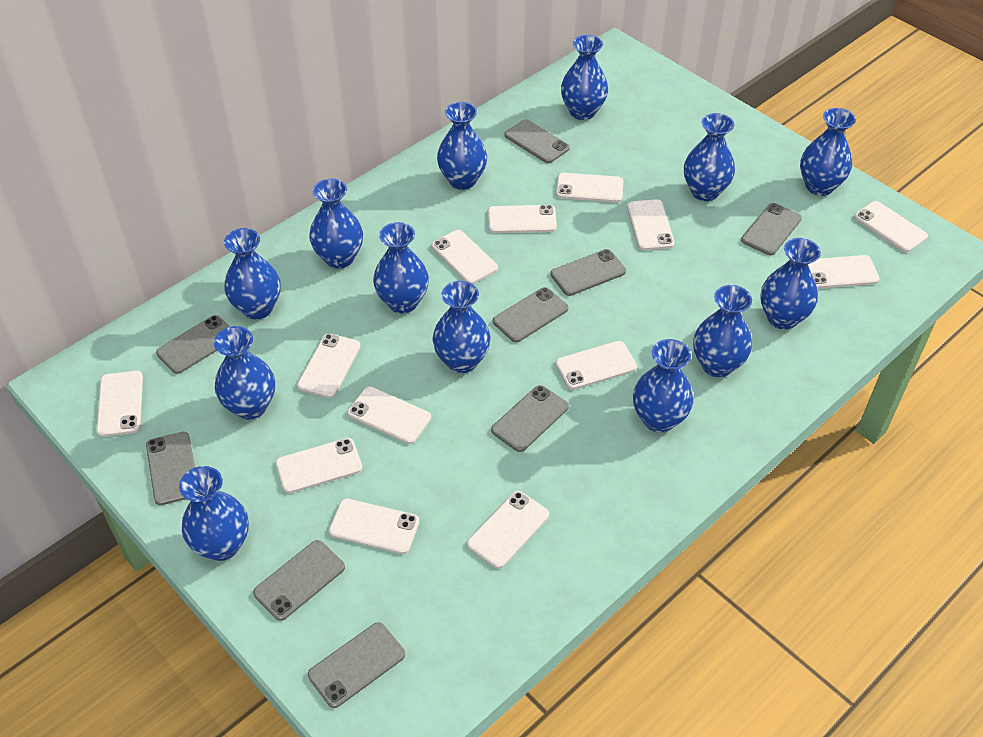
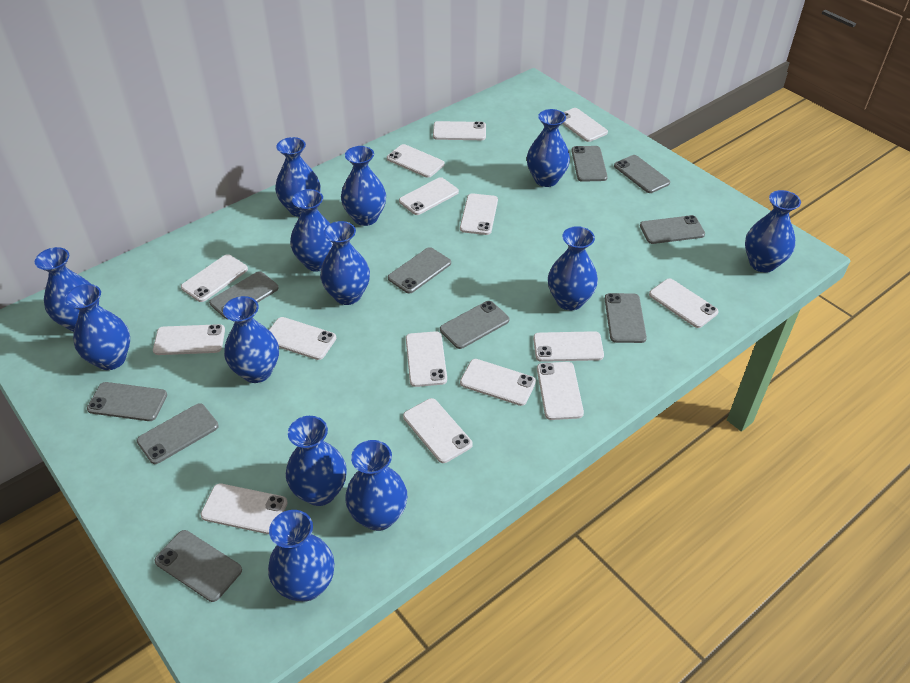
grey phone: [146,432,195,505] [156,315,230,374] [253,540,345,621] [308,622,405,708] [491,385,569,452] [493,287,568,342] [504,119,570,163] [550,249,626,296] [741,203,802,255] = 9 -> [87,382,167,421] [137,403,219,464] [154,530,242,602] [209,271,279,319] [388,247,451,294] [440,301,509,349] [572,146,608,182] [605,293,647,343] [614,155,670,193] [640,215,705,244] = 10
white phone: [97,371,143,437] [276,438,362,493] [297,334,361,398] [329,498,419,554] [348,386,431,444] [432,230,498,284] [467,491,549,569] [488,205,557,233] [556,173,623,203] [556,341,637,390] [627,199,675,250] [808,255,880,289] [854,201,928,252] = 13 -> [153,324,225,355] [181,254,248,302] [200,483,288,534] [269,317,336,360] [387,144,445,178] [399,177,459,215] [403,398,473,463] [406,331,447,387] [433,121,486,140] [460,193,498,235] [460,359,536,406] [533,331,604,362] [537,362,584,420] [562,108,608,142] [649,278,719,328] = 15

